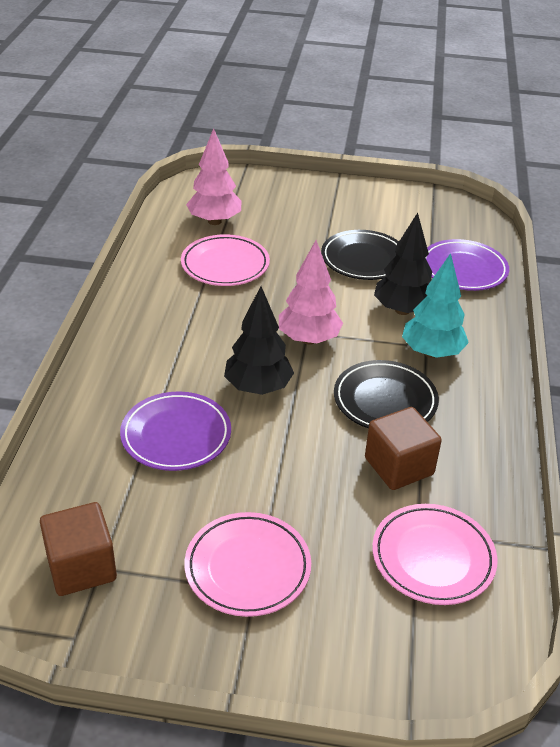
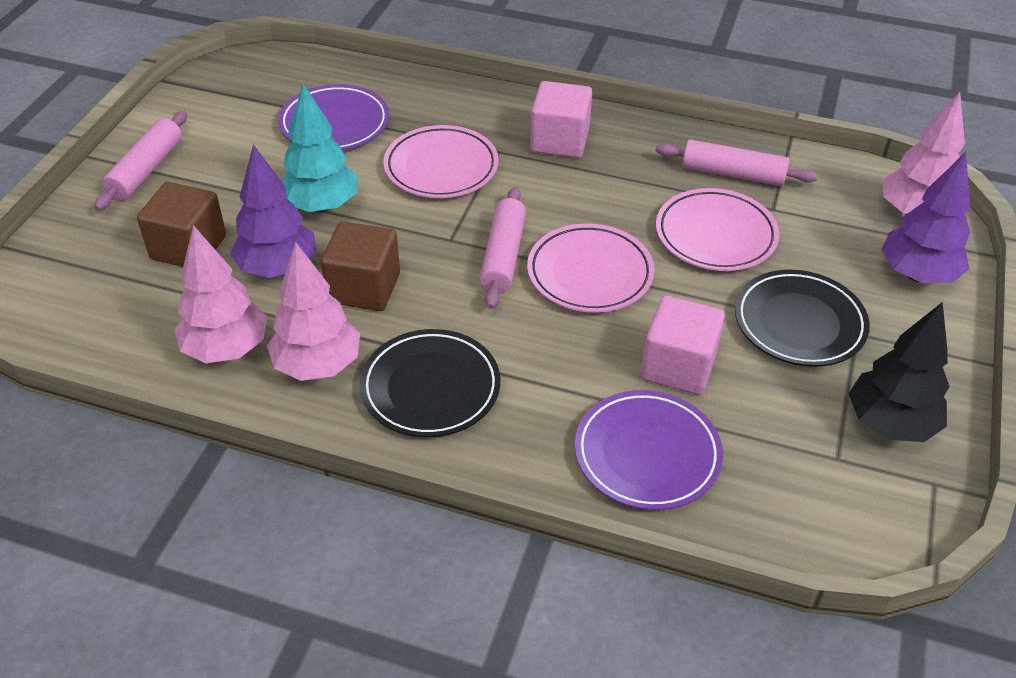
black tree: [224,286,294,395] [374,213,432,315] = 2 -> [849,302,950,442] = 1
pink cube: none = 0 -> [530,81,592,158] [641,295,725,395] = 2
pink rolling pin: none = 0 -> [94,111,187,211] [480,187,526,309] [655,139,818,186] = 3
pink tree: [186,128,242,225] [279,240,343,345] = 2 -> [174,225,267,363] [267,242,360,381] [882,92,965,215] = 3
purple tree: none = 0 -> [230,144,316,278] [881,152,970,283] = 2

